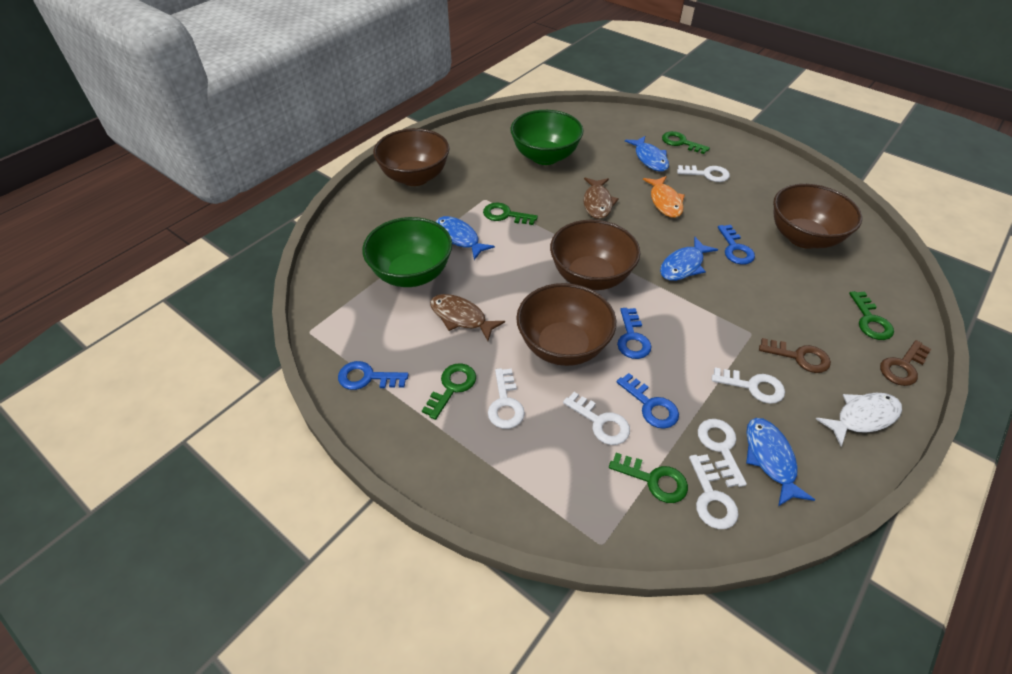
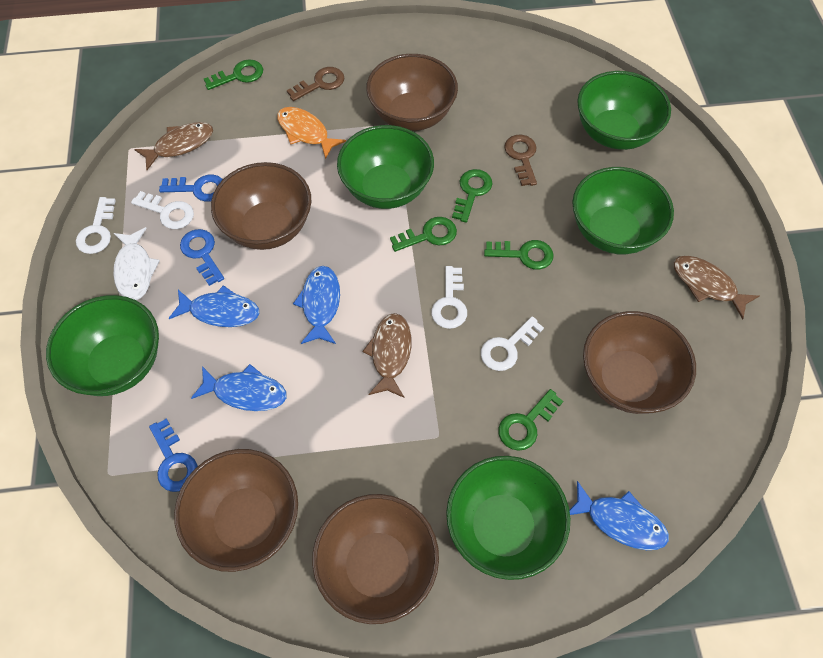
blue key: [338,361,408,390] [616,373,679,429] [617,308,652,359] [718,225,755,265] = 4 -> [149,418,198,492] [159,175,223,202] [180,229,224,286] = 3
brown bowl: [373,128,450,186] [516,283,616,366] [550,220,640,290] [773,184,862,249] = 4 -> [174,449,298,572] [211,162,311,250] [312,494,439,624] [366,54,458,131] [583,311,696,414] = 5
brown fish: [430,294,505,341] [584,178,619,219] = 2 -> [134,122,213,170] [363,313,411,398] [673,256,759,320] = 3
green bowl: [362,217,452,287] [510,110,584,165] = 2 -> [46,295,159,396] [337,125,434,209] [446,456,570,580] [572,167,674,254] [577,71,671,150] = 5
white key: [488,368,525,429] [563,392,630,445] [677,165,730,182] [689,454,739,529] [698,419,747,487] [712,367,785,404] = 6 -> [76,197,116,254] [131,191,194,229] [431,266,467,329] [481,316,544,371] = 4

